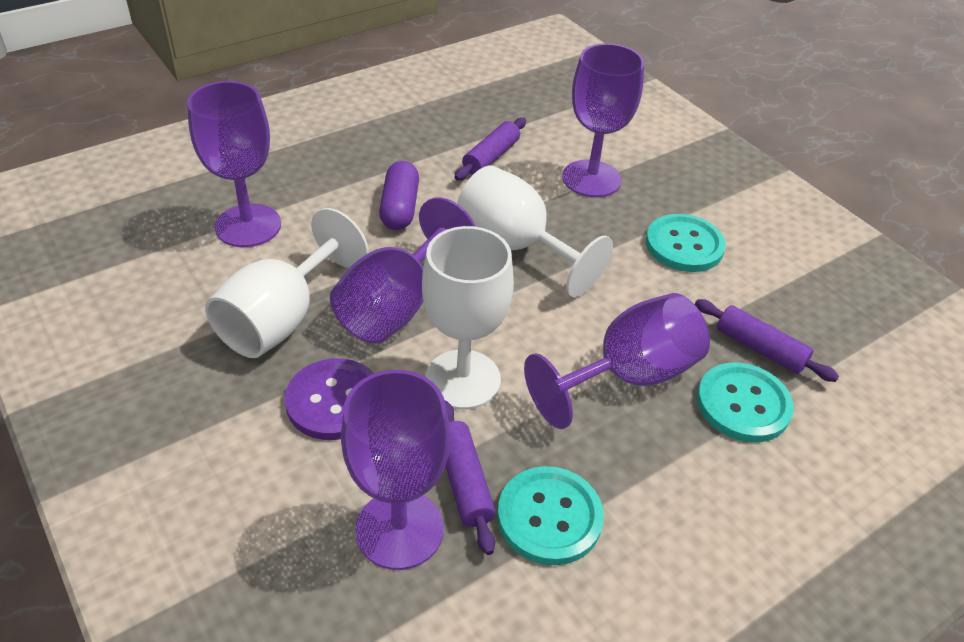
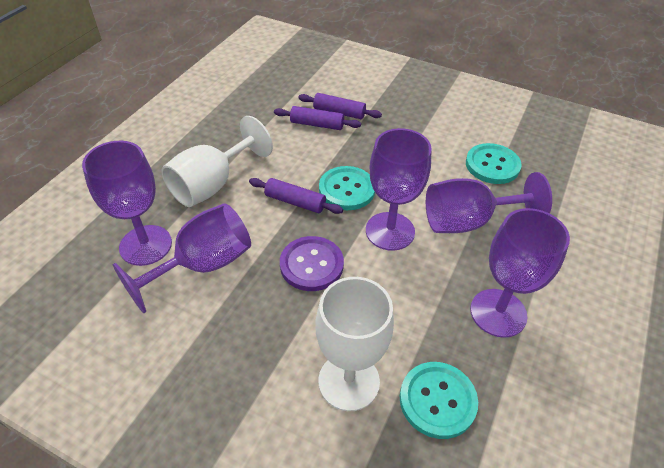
purple capsule: [379,161,419,230] = 1 -> none = 0
white goblet: [205,208,369,358] [422,226,514,410] [457,166,613,297] = 3 -> [161,116,273,207] [315,277,394,411] = 2

